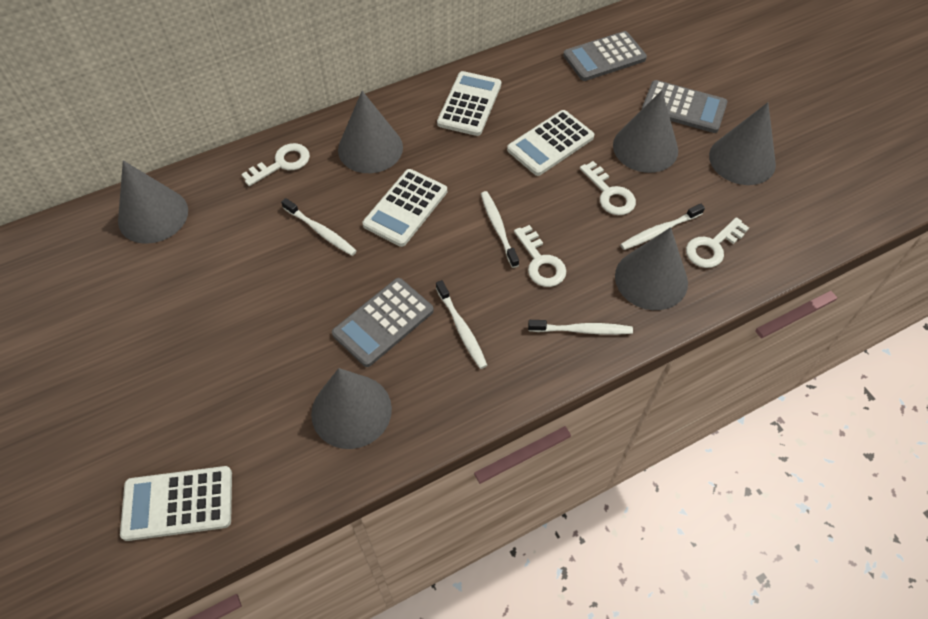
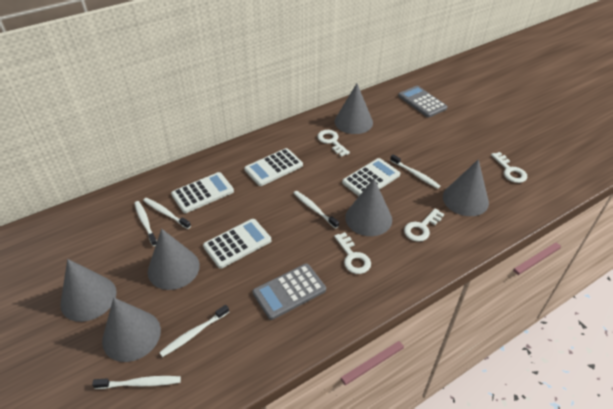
grey calculator: [332,278,434,367] [563,31,647,81] [642,80,728,133] = 3 -> [252,264,326,320] [398,86,448,117] = 2
white toothbrush: [281,198,357,256] [436,280,488,369] [481,191,519,268] [528,320,633,335] [620,204,705,250] = 5 -> [92,376,181,389] [134,201,157,246] [143,198,191,229] [159,305,229,357] [293,191,339,229] [390,154,440,189] = 6

